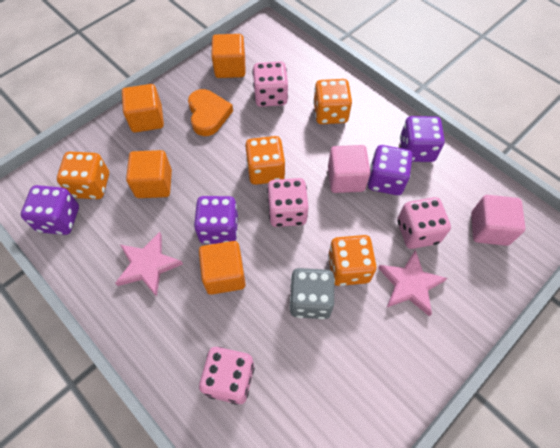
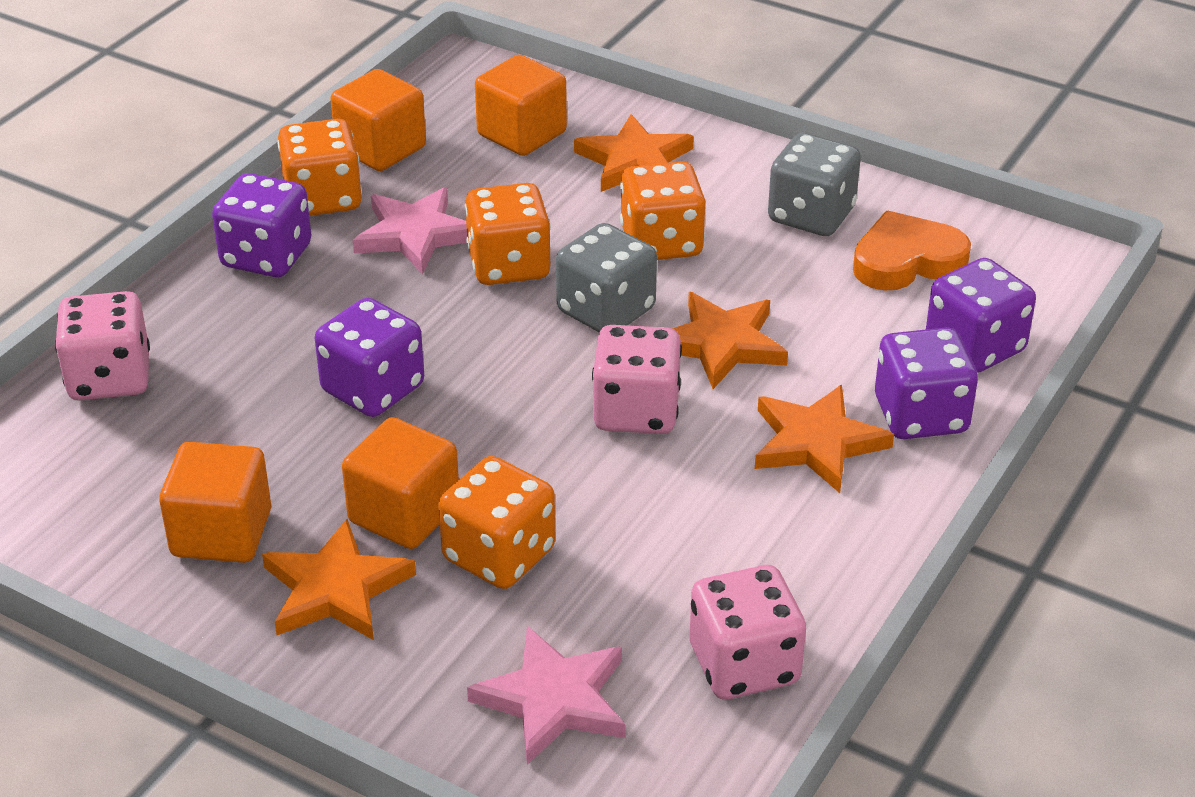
grey dice: [289,268,335,319] = 1 -> [556,223,657,333] [768,133,861,236] = 2
orange star: none = 0 -> [262,519,416,640] [574,114,694,192] [672,292,788,389] [755,385,894,493] = 4
pink cube: [328,145,371,193] [471,195,525,246] = 2 -> none = 0
pink dice: [199,347,254,405] [252,61,288,107] [267,178,309,227] [397,197,451,249] = 4 -> [55,291,150,400] [592,325,682,434] [690,565,806,699] = 3

